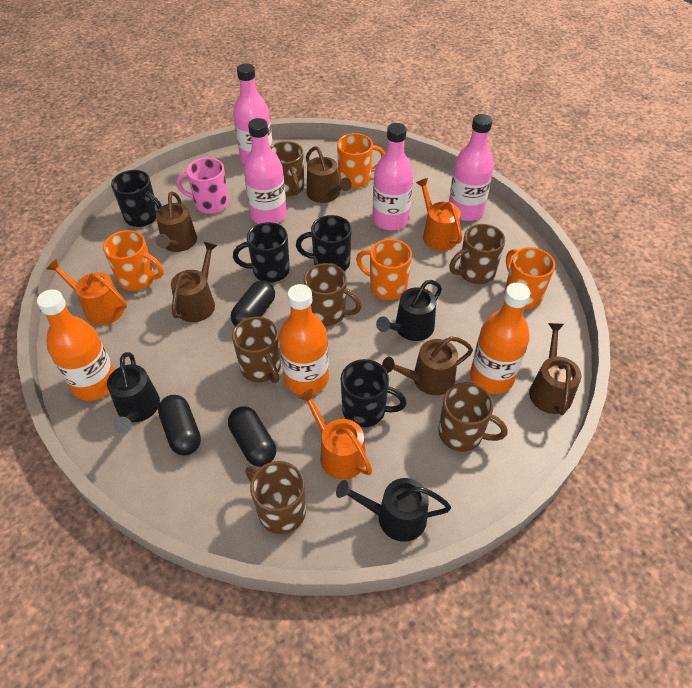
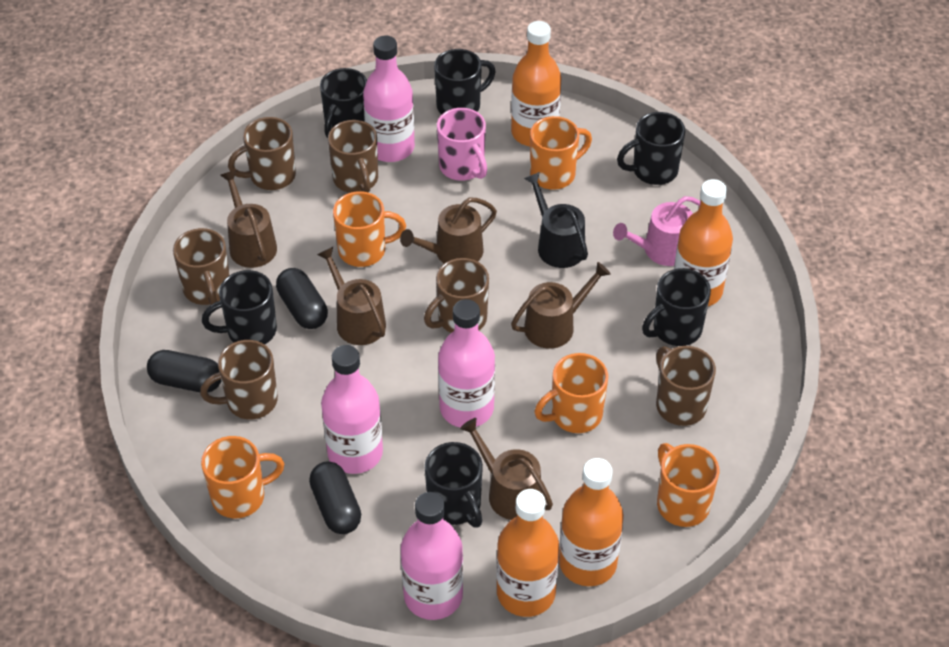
black mug: [111,170,162,227] [233,222,290,283] [296,215,352,271] [341,359,407,427] = 4 -> [202,270,277,345] [320,68,367,138] [425,442,483,527] [434,49,495,114] [617,112,685,185] [642,268,711,346] = 6
black watering can: [107,352,160,433] [336,478,451,542] [376,280,442,341] = 3 -> [524,172,588,268] = 1
orange bottle: [37,289,114,401] [279,284,329,395] [470,283,531,394] = 3 -> [496,489,559,617] [511,21,562,147] [559,458,624,586] [674,179,733,306] = 4
orange mug: [103,230,164,291] [337,133,385,188] [356,239,412,300] [504,247,555,309] = 4 -> [201,436,284,518] [333,191,406,267] [530,116,592,190] [534,353,608,433] [657,443,719,527] = 5
orange watering can: [46,259,127,325] [298,389,372,480] [416,178,462,251] = 3 -> none = 0
pink watering can: none = 0 -> [613,196,701,266] = 1

